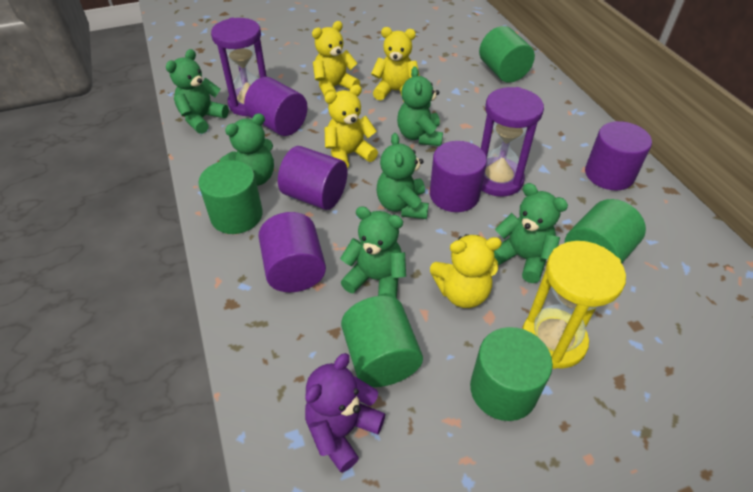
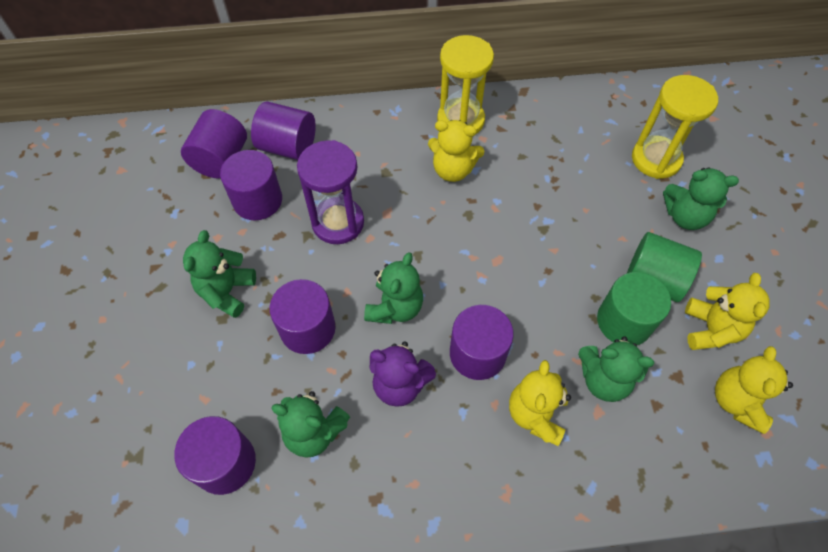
green cylinder: [198,160,263,234] [341,296,423,387] [470,327,553,421] [479,26,535,83] [565,199,646,263] = 5 -> [597,272,671,345] [627,232,702,302] = 2
green teddy bear: [166,49,229,134] [219,113,274,186] [340,206,406,299] [377,133,429,219] [397,66,443,146] [494,183,568,283] = 6 -> [183,230,256,318] [271,391,350,458] [364,252,423,324] [578,336,654,402] [663,167,739,230] = 5
purple cylinder: [244,77,308,136] [258,212,326,292] [278,146,348,210] [430,141,487,212] [585,121,652,190] = 5 -> [174,416,256,495] [181,109,247,178] [220,150,282,220] [251,101,316,160] [270,279,336,354] [450,305,514,380] = 6
purple hourglass: [211,18,267,116] [481,87,544,197] = 2 -> [297,140,364,244] = 1
yellow hourglass: [522,241,626,369] = 1 -> [437,35,494,134] [632,75,718,179] = 2

